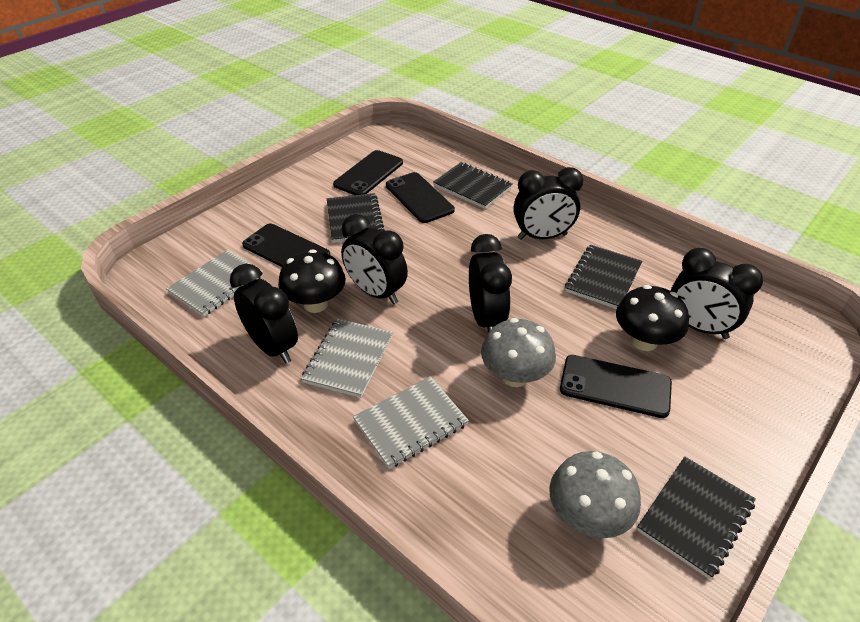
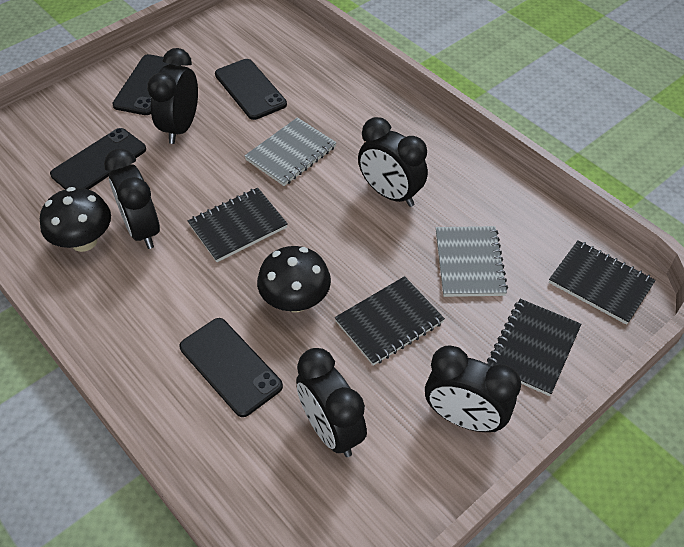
grey mushroom: [481,318,556,387] [549,451,641,538] = 2 -> none = 0
grey notebook: [166,250,263,317] [301,319,393,398] [353,376,469,469] = 3 -> [245,117,337,186] [436,226,508,297] = 2

